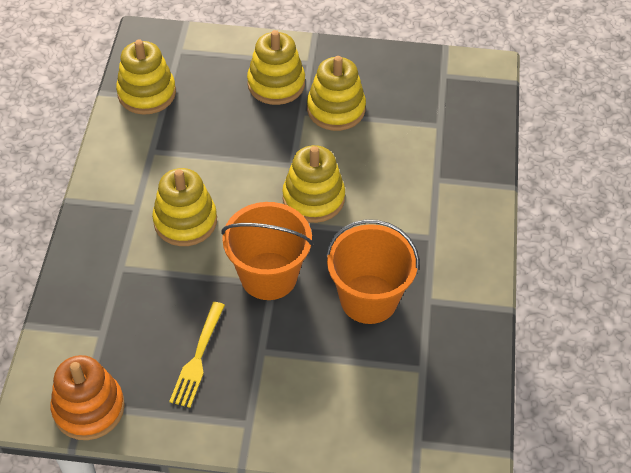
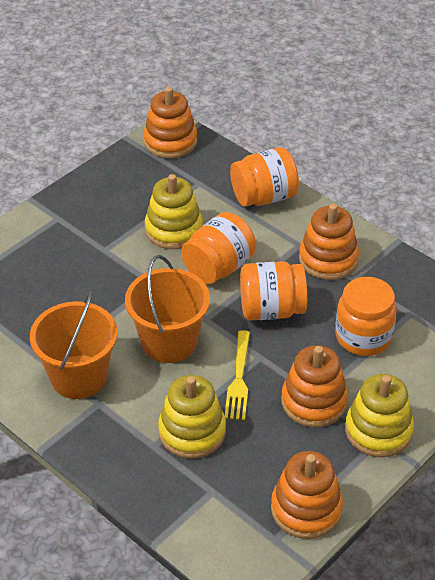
orange jar: none = 0 -> [181,212,256,284] [230,147,299,207] [240,261,307,320] [335,277,397,356] = 4
orange stacking toy: [51,355,125,440] = 1 -> [143,87,197,159] [271,451,343,539] [281,345,348,427] [299,204,359,280] = 4
yellow stacking toy: [116,40,176,115] [152,168,217,246] [247,30,305,105] [282,145,345,223] [307,56,366,131] = 5 -> [145,174,203,249] [158,375,226,459] [345,374,414,457] = 3

